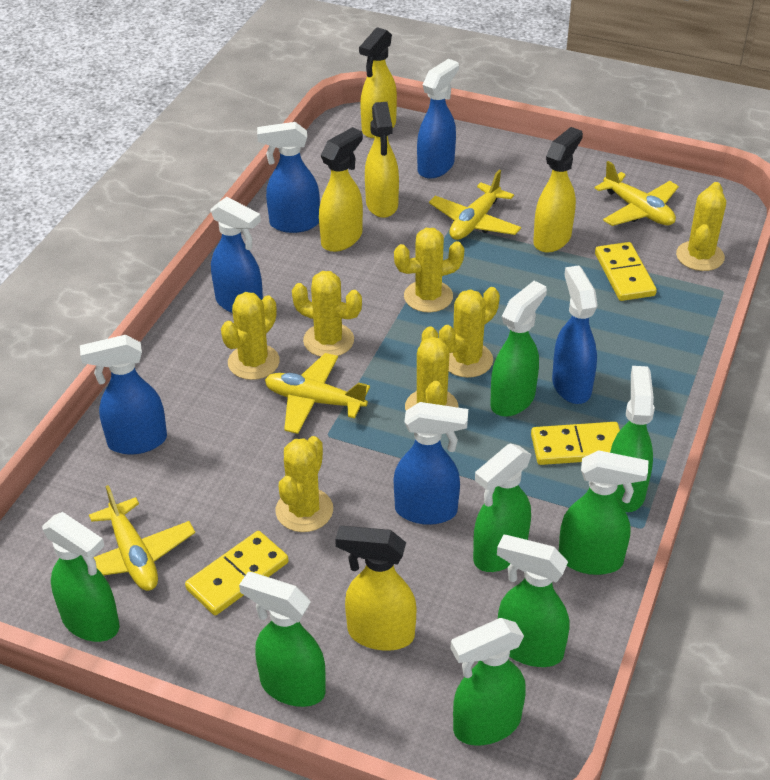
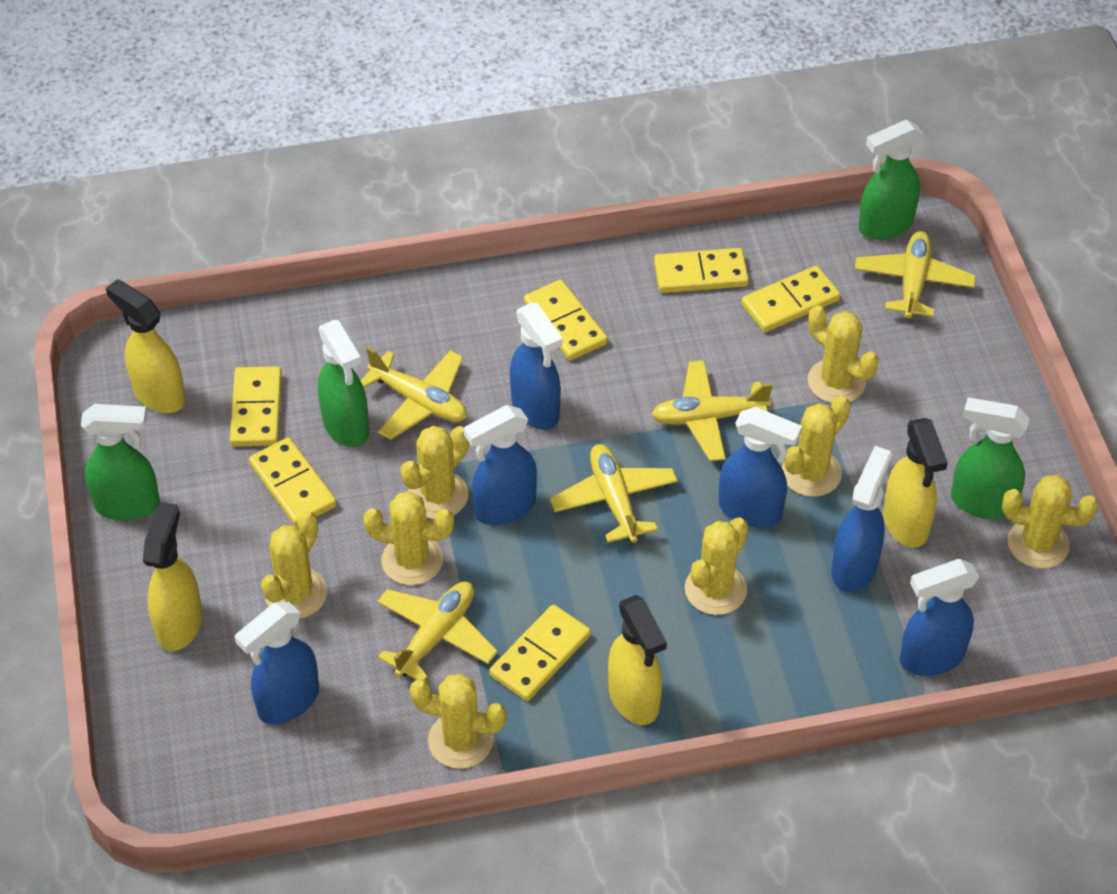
green spray bottle: [42,512,119,642] [239,572,326,707] [450,618,526,746] [473,443,532,572] [490,281,547,417] [497,534,570,667] [559,450,649,575] [610,366,655,512] = 8 -> [81,404,160,521] [318,320,369,447] [859,120,924,240] [951,398,1030,519] = 4
yellow cactus: [221,292,280,380] [276,436,333,532] [292,271,362,357] [394,228,464,312] [405,327,459,410] [439,287,500,378] [676,182,726,271] = 7 -> [261,511,327,619] [363,491,454,585] [401,426,469,519] [410,674,506,769] [685,517,748,615] [782,396,851,497] [808,305,879,403] [1002,475,1099,569] = 8
yellow domino: [185,531,288,615] [531,422,620,465] [595,242,657,301] = 3 -> [230,366,282,446] [249,438,337,526] [490,604,591,701] [524,280,608,361] [654,248,749,293] [741,266,840,332] = 6
yellow plane: [89,485,195,591] [265,353,370,434] [429,170,521,240] [595,161,679,226] = 4 -> [361,347,467,440] [377,581,498,680] [550,444,678,543] [652,360,773,461] [855,231,976,319] = 5
yellow spray bottle: [319,127,363,252] [335,526,417,651] [359,27,397,138] [365,102,399,218] [533,127,583,253] = 5 -> [106,279,186,413] [143,502,203,651] [608,595,667,725] [883,418,948,548] = 4

